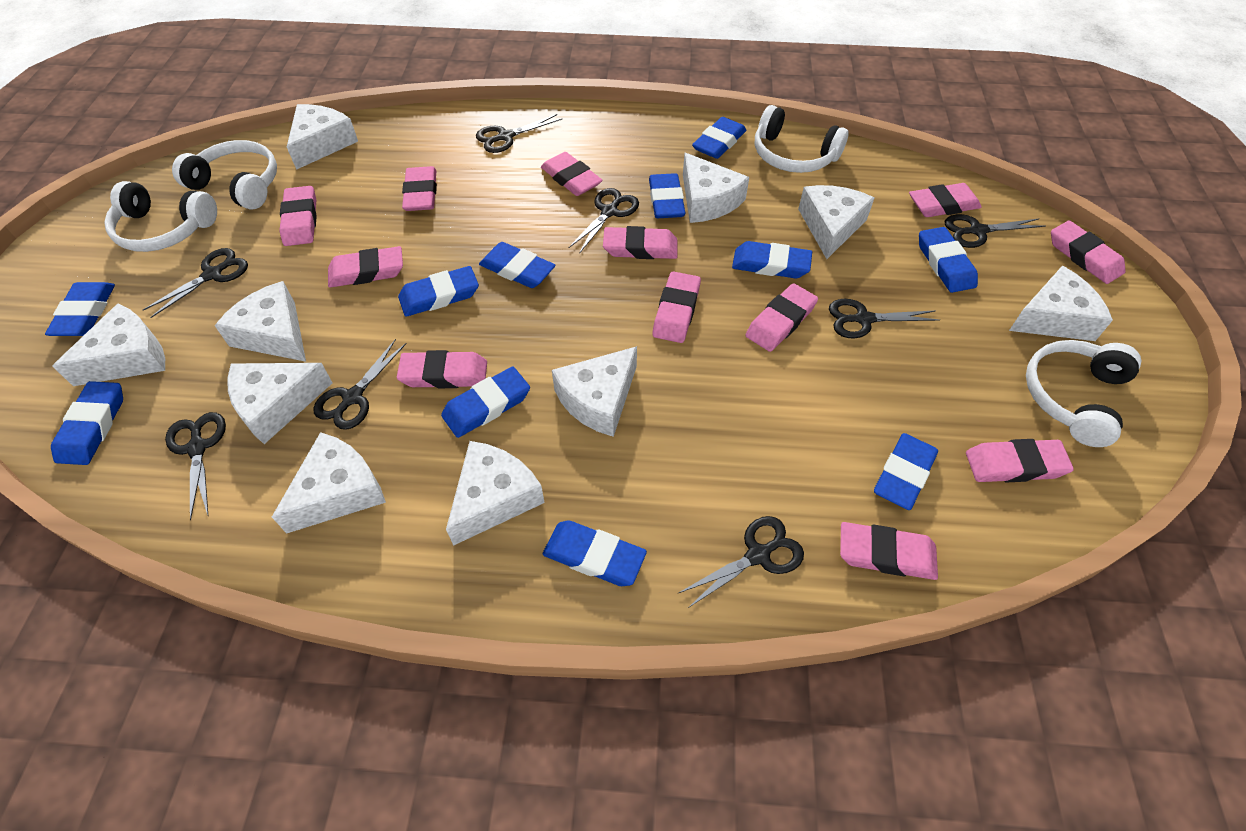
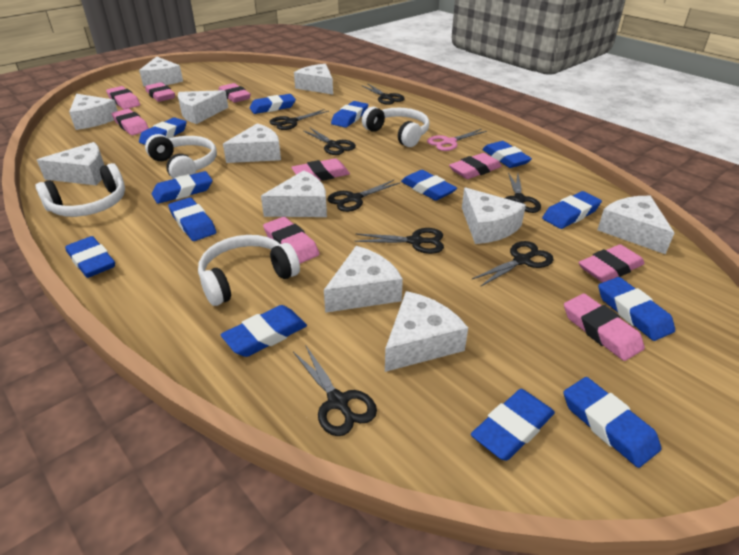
blue eraser: [45,282,115,336] [51,381,123,465] [398,266,479,317] [441,367,530,438] [479,242,556,288] [543,520,647,586] [649,173,685,218] [692,117,746,159] [732,241,812,278] [874,433,938,510] [919,227,978,293] = 11 -> [65,236,115,278] [139,117,187,145] [152,171,213,204] [168,197,216,241] [220,305,307,357] [249,94,296,114] [331,101,368,128] [401,170,457,201] [471,389,555,461] [482,141,532,168] [542,191,602,229] [563,377,661,468] [598,277,675,341] = 13
pink eraser: [280,186,317,246] [328,246,403,288] [397,350,487,388] [402,166,437,211] [541,152,603,196] [603,226,678,259] [652,271,701,343] [745,283,818,352] [840,522,938,580] [909,183,982,217] [966,439,1074,483] [1051,220,1126,284] = 12 -> [106,86,140,109] [112,109,149,135] [145,82,175,102] [219,83,251,103] [263,217,319,264] [291,159,350,181] [449,153,502,179] [564,294,645,361] [579,244,645,283] = 9
pink scissors: none = 0 -> [427,129,487,151] = 1
white cheese: [52,304,165,386] [214,281,306,362] [228,363,333,444] [272,432,386,534] [287,104,358,170] [446,441,545,546] [552,346,637,437] [683,153,749,223] [798,185,874,259] [1009,266,1113,341] = 10 -> [37,142,105,185] [69,94,118,130] [139,57,183,86] [178,90,228,124] [223,123,281,163] [261,170,327,217] [294,64,333,95] [324,246,403,313] [385,291,468,372] [462,187,526,244] [597,196,674,254] = 11

